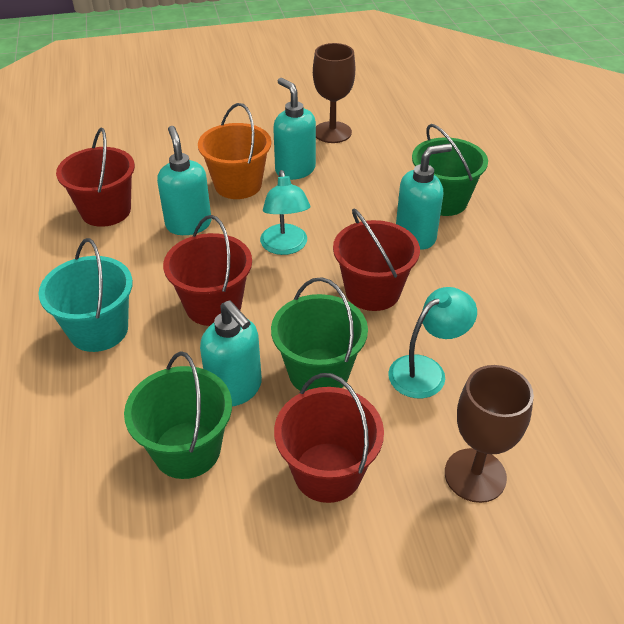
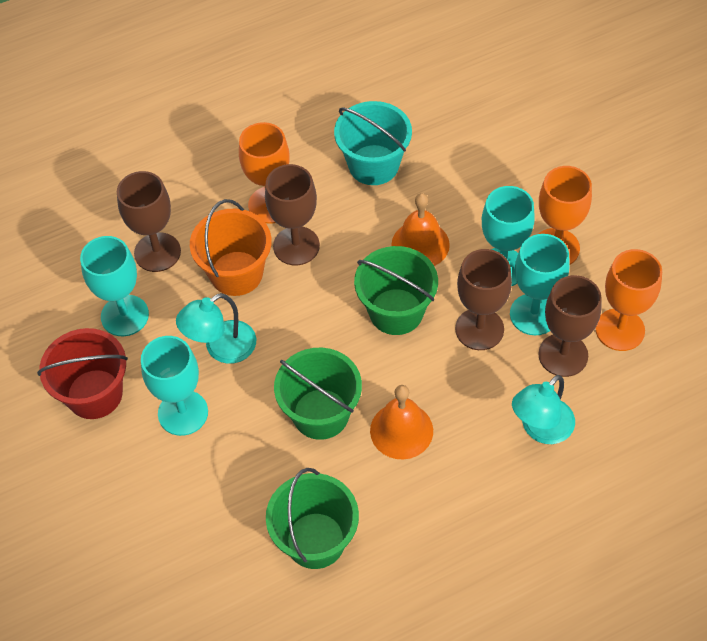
brown goblet: [313,43,355,143] [445,365,534,503] = 2 -> [117,171,181,272] [265,164,320,265] [455,249,512,350] [538,275,602,377] = 4
orange bell: none = 0 -> [370,385,433,459] [392,193,450,266] = 2
orange goblet: none = 0 -> [239,122,289,224] [539,166,592,264] [595,249,662,351] = 3
red bucket: [56,128,135,227] [163,215,252,326] [274,373,384,503] [333,209,420,311] = 4 -> [37,328,128,419] = 1
turquoise goblet: none = 0 -> [80,236,149,336] [141,336,208,436] [482,186,535,286] [510,234,570,336] = 4
turquoise soap dispenser: [157,126,212,235] [200,300,262,407] [273,78,316,180] [396,144,452,250] = 4 -> none = 0

